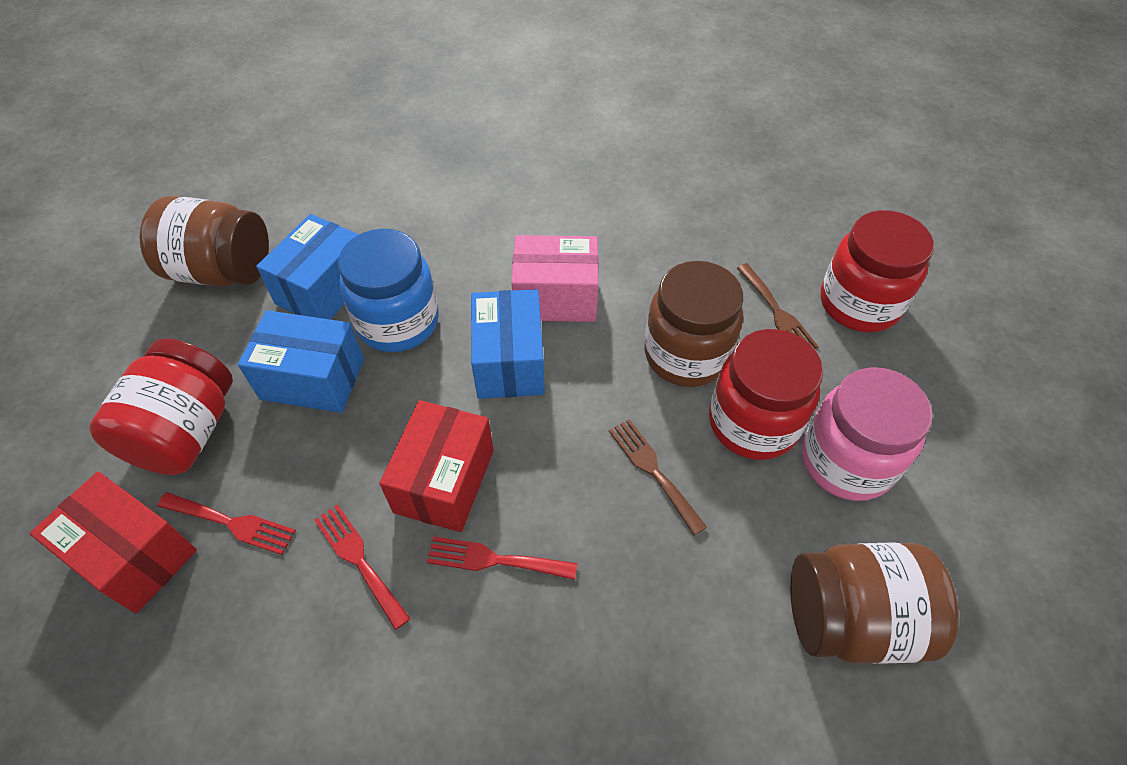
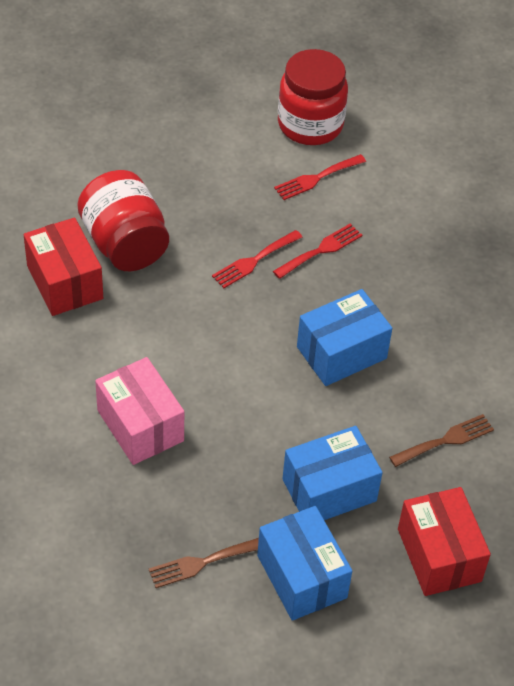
blue jar: [338,229,439,352] = 1 -> none = 0
brown jar: [139,196,269,287] [644,261,743,387] [790,542,959,664] = 3 -> none = 0
pink jar: [802,367,933,501] = 1 -> none = 0
red jar: [89,338,233,475] [709,329,823,460] [821,210,934,332] = 3 -> [77,170,169,271] [278,49,348,145] = 2

